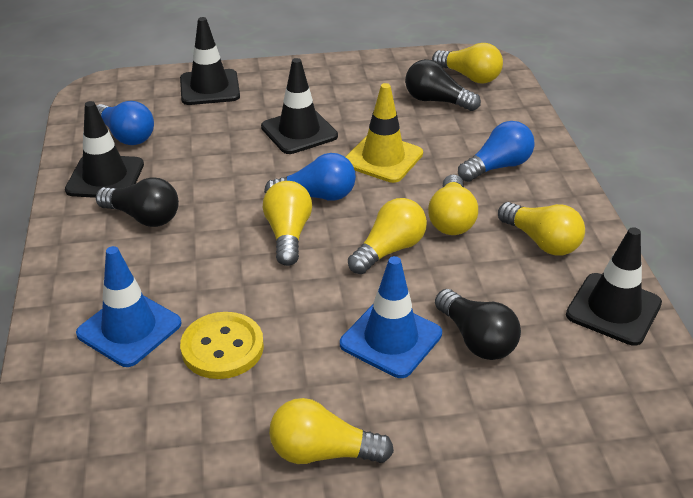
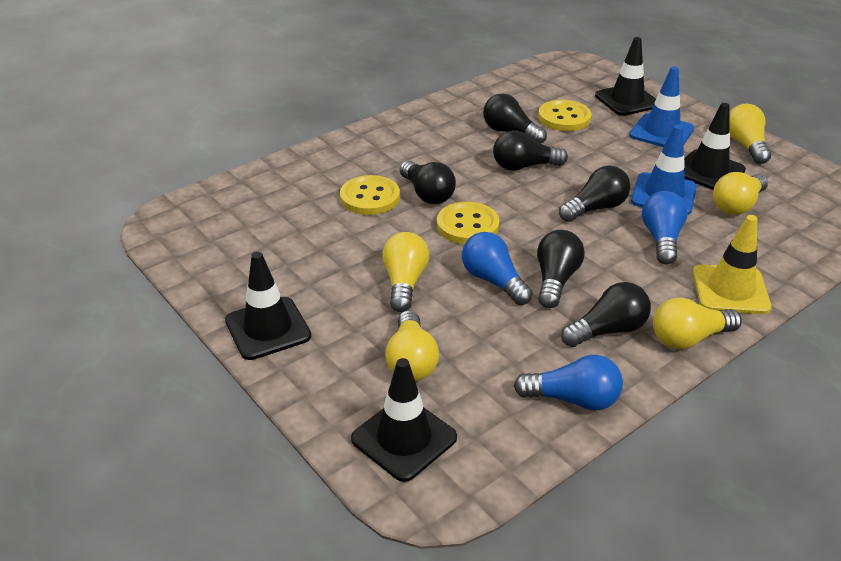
black light bulb: [96,177,179,227] [405,59,481,111] [435,289,521,360] = 3 -> [400,160,456,204] [483,93,547,144] [493,130,568,171] [537,230,585,308] [559,166,630,222] [561,282,651,347] = 6
yellow button: [180,312,264,379] = 1 -> [340,175,400,215] [437,202,499,244] [538,100,591,131] = 3
yellow light bulb: [263,181,312,266] [269,398,394,464] [348,198,427,274] [428,175,478,235] [432,43,503,84] [498,202,585,256] = 6 -> [382,232,429,312] [385,310,439,381] [653,298,742,349] [713,172,768,215] [730,104,771,164] = 5

